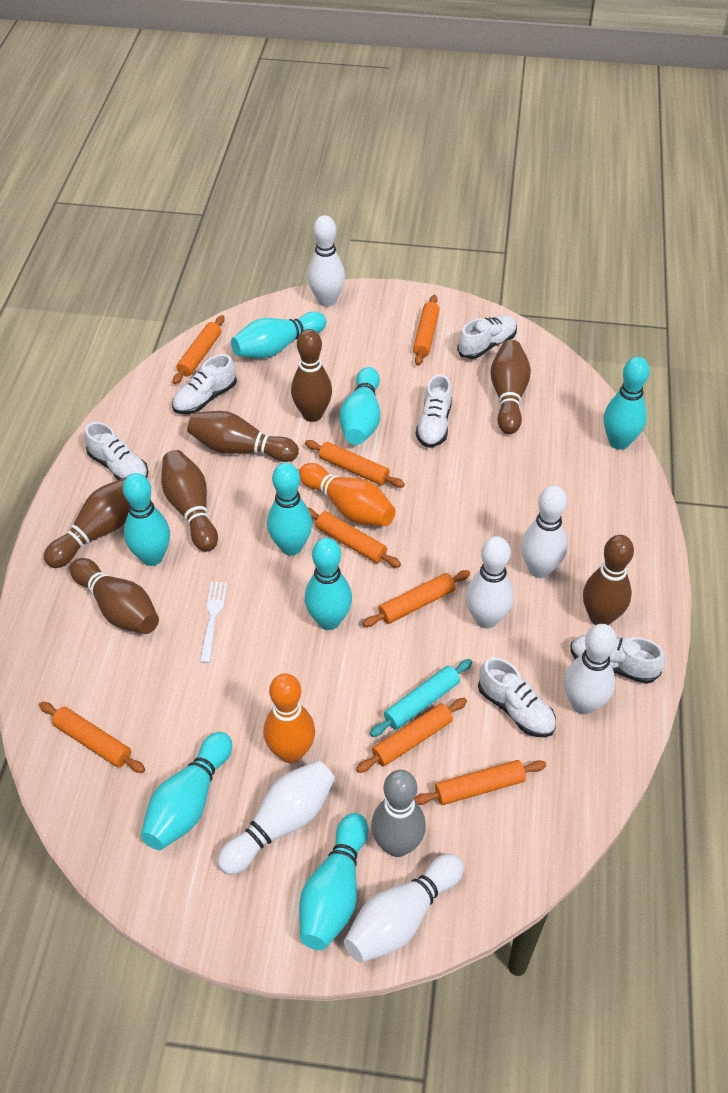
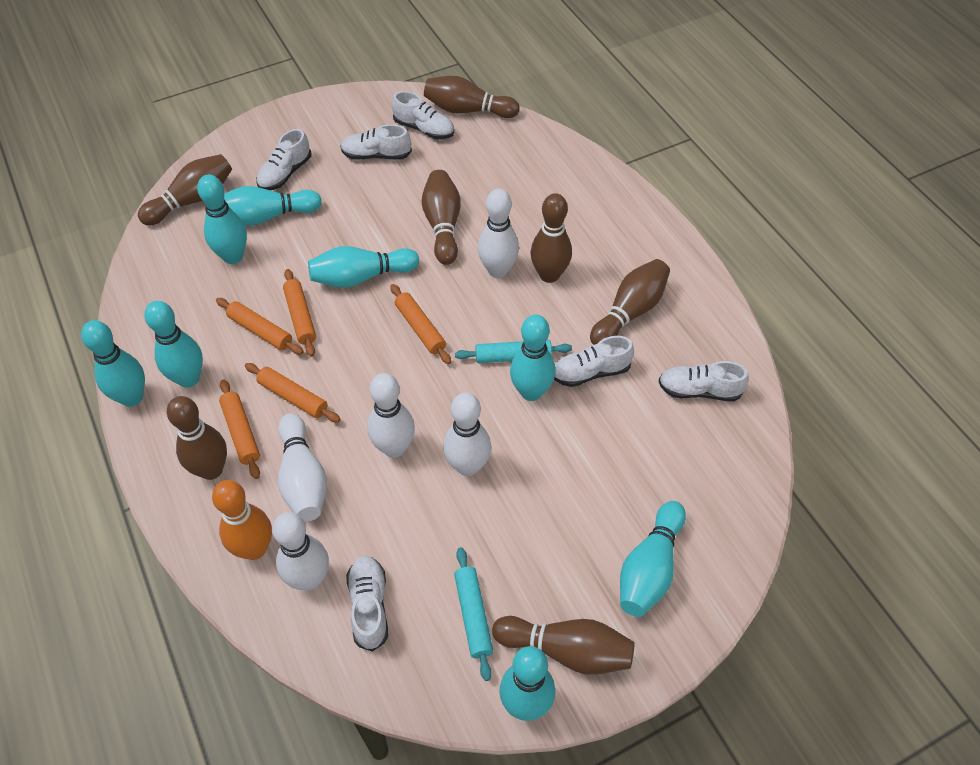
grey bowling pin: [371,770,426,857] = 1 -> none = 0
orange bowling pin: [263,673,315,763] [299,463,396,526] = 2 -> [212,480,272,560] = 1
orange rolling pin: [39,702,145,773] [173,315,225,384] [305,440,405,488] [308,508,401,568] [356,698,467,773] [363,570,470,627] [413,295,440,366] [414,760,546,805] = 8 -> [216,298,304,355] [219,379,260,479] [245,363,341,423] [283,269,316,357] [390,284,451,364] = 5
turquoise rolling pin: [370,659,472,737] = 1 -> [454,547,493,681] [455,340,572,363] = 2
white bowling pin: [217,760,335,875] [308,215,345,307] [344,854,464,963] [466,536,514,629] [521,485,568,578] [564,624,617,715] = 6 -> [272,512,329,591] [278,413,327,521] [367,373,415,458] [443,393,491,476] [478,189,519,278] = 5
white fork: [200,582,228,663] = 1 -> none = 0

